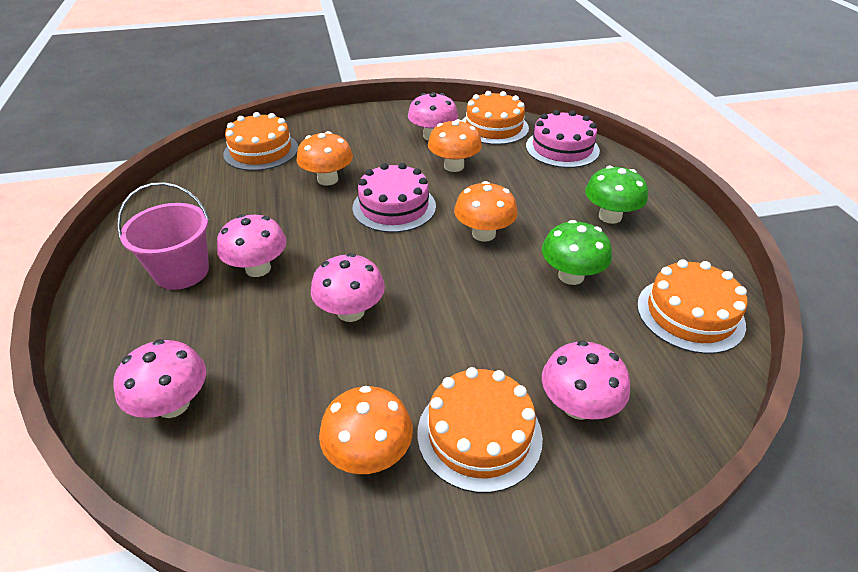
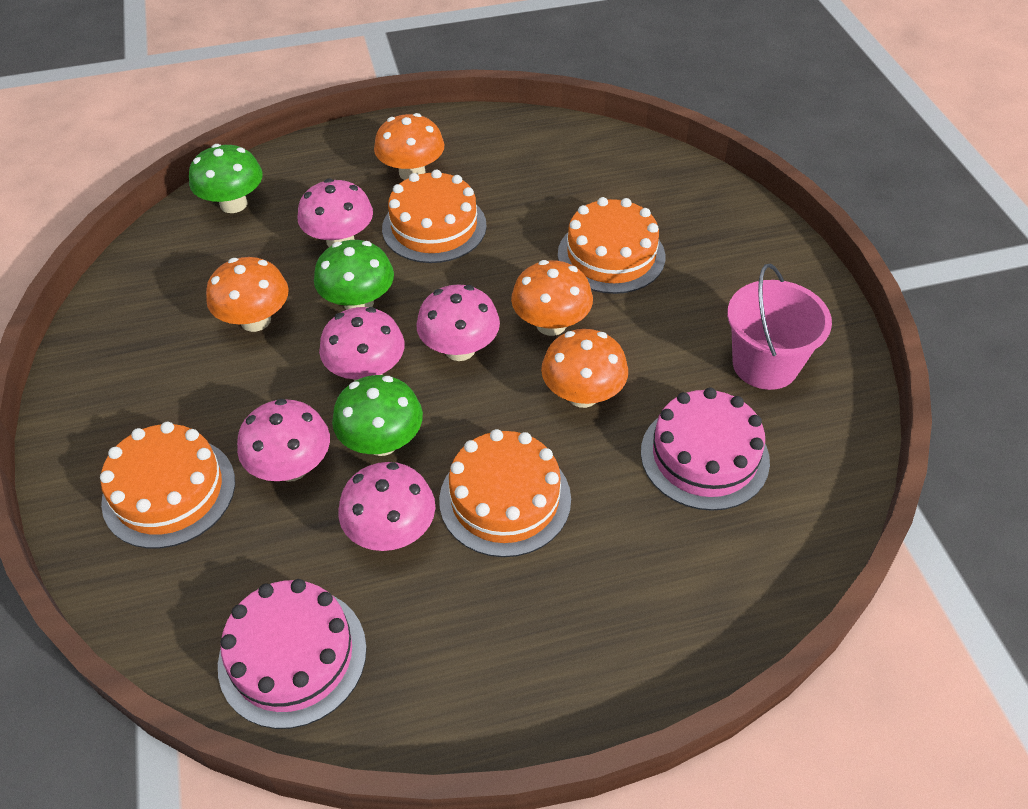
green mushroom: [542,220,612,285] [585,166,648,224] = 2 -> [189,144,263,213] [314,240,394,310] [332,375,423,456] = 3

